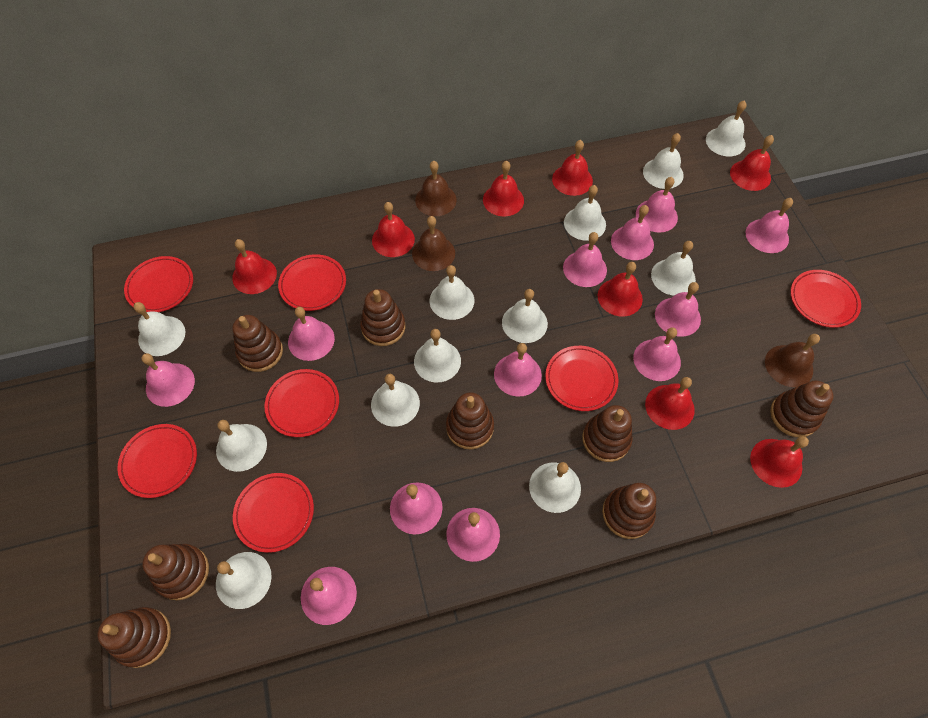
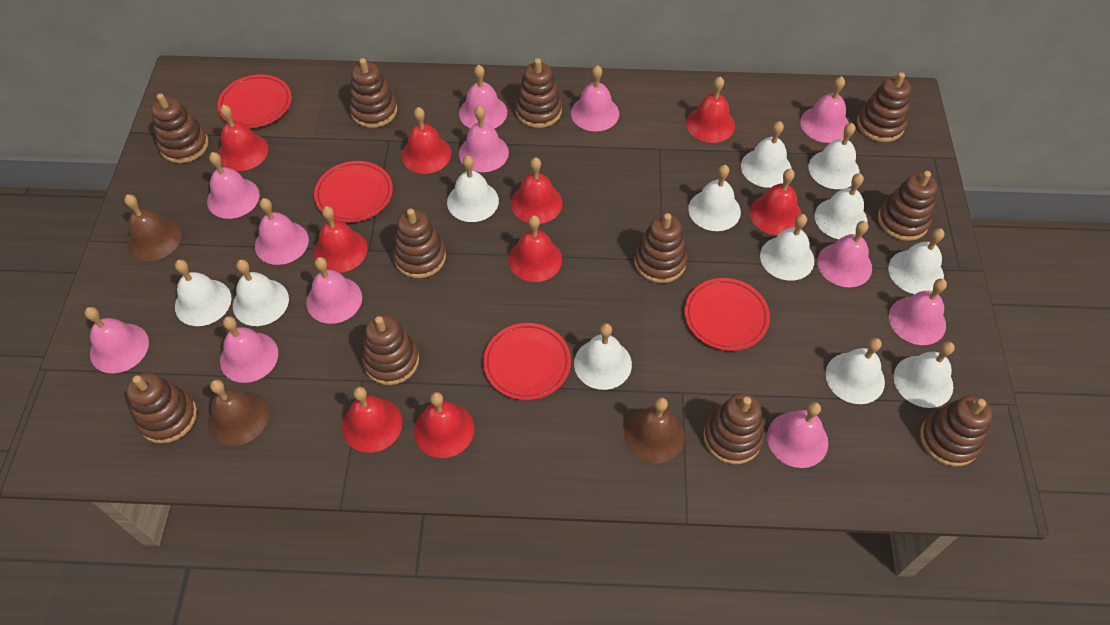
brown stacking toy: [98,607,171,668] [142,544,209,600] [233,315,283,372] [360,289,405,346] [446,392,494,449] [582,405,633,462] [602,483,656,539] [770,380,834,437] = 8 -> [126,372,197,444] [151,93,209,163] [349,58,397,128] [362,315,419,385] [393,208,446,278] [515,58,562,128] [634,213,687,283] [703,393,764,464] [857,72,911,142] [878,171,937,241] [920,395,992,467] = 11
red bell: [232,239,277,294] [372,202,415,257] [483,161,524,217] [552,140,593,196] [598,262,643,316] [645,377,695,430] [730,135,774,191] [750,436,809,488] = 8 -> [218,105,268,171] [314,206,368,273] [342,386,403,453] [401,107,451,174] [414,392,474,458] [508,215,562,282] [511,157,563,224] [686,76,735,143] [750,169,802,235] = 9
red plate: [117,424,197,498] [124,256,193,312] [233,473,314,553] [264,369,339,437] [278,254,346,311] [545,346,618,411] [790,270,861,328] = 7 -> [217,74,292,128] [314,161,393,222] [483,323,571,400] [684,278,770,351] = 4

